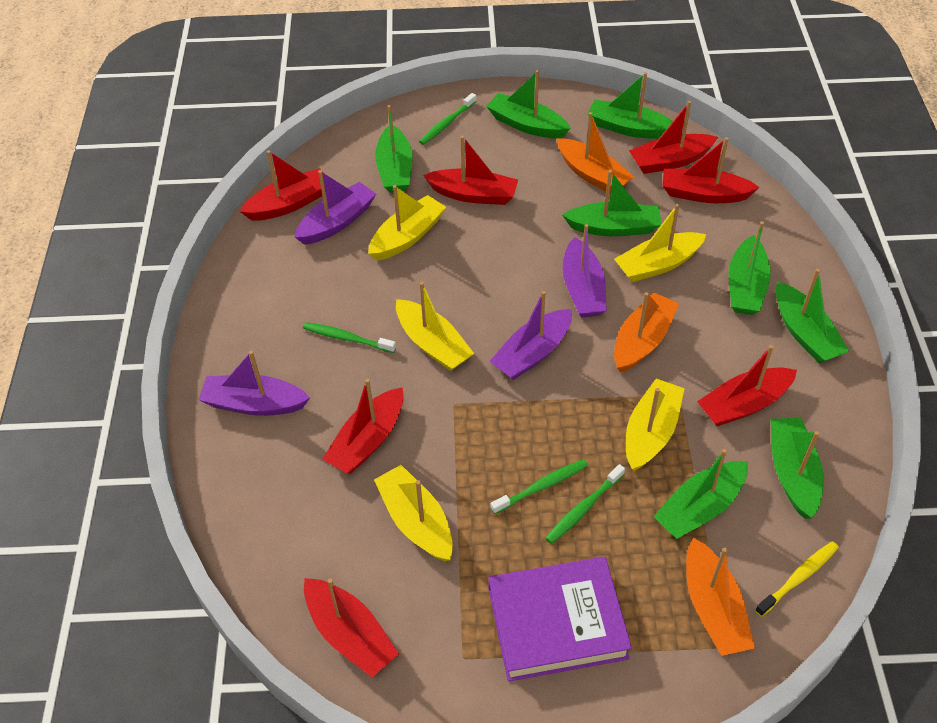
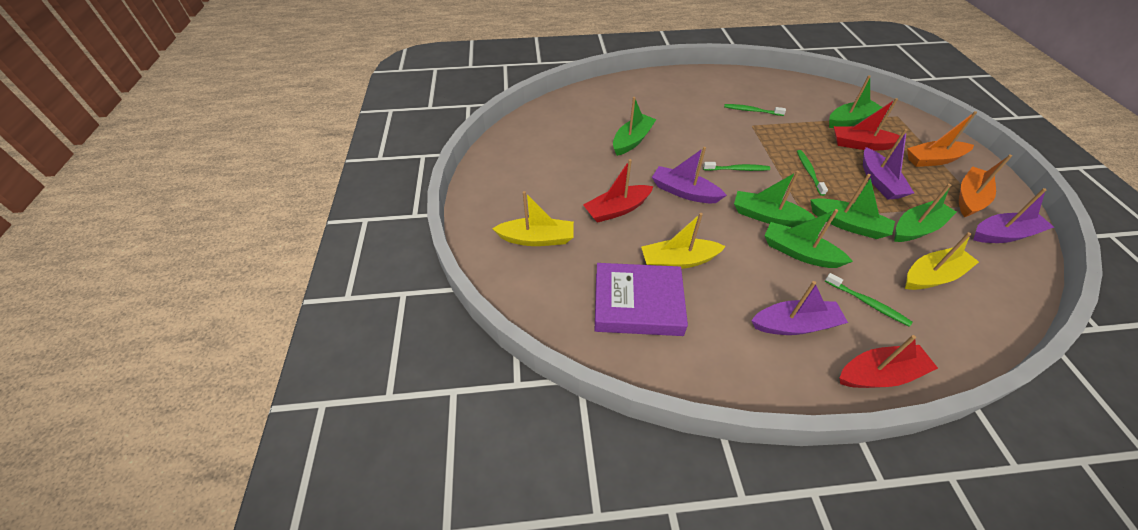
green boat: [375,105,413,193] [486,70,571,139] [563,170,661,236] [587,72,673,139] [653,449,748,539] [728,221,771,315] [770,418,824,519] [776,269,849,363] = 8 -> [613,97,656,156] [734,171,816,227] [764,209,853,268] [810,174,895,239] [829,75,882,128] [894,184,957,242] = 6
orange boat: [557,112,634,194] [614,292,679,373] [686,538,755,656] = 3 -> [907,111,977,167] [959,155,1012,217] = 2
red boat: [240,150,326,221] [304,578,399,677] [323,379,404,474] [423,136,518,205] [629,101,718,174] [662,137,760,203] [697,345,797,426] = 7 -> [583,159,653,223] [834,98,900,151] [840,335,938,388] = 3
yellow boat: [368,185,446,261] [374,465,453,561] [396,282,474,371] [614,204,707,282] [626,379,685,471] = 5 -> [492,191,574,246] [641,213,726,269] [905,232,979,290] = 3
yellow toothbrush: [755,541,839,617] = 1 -> none = 0

